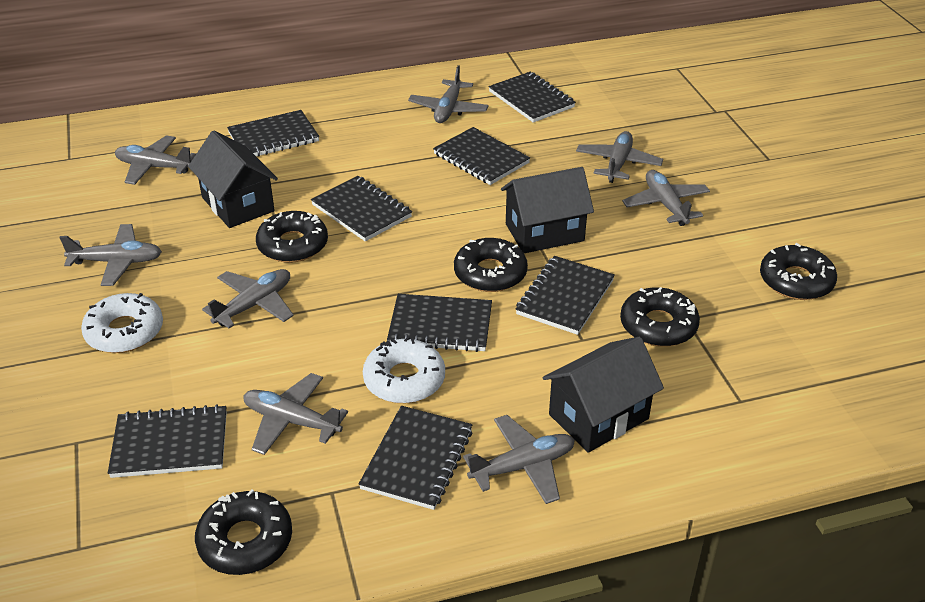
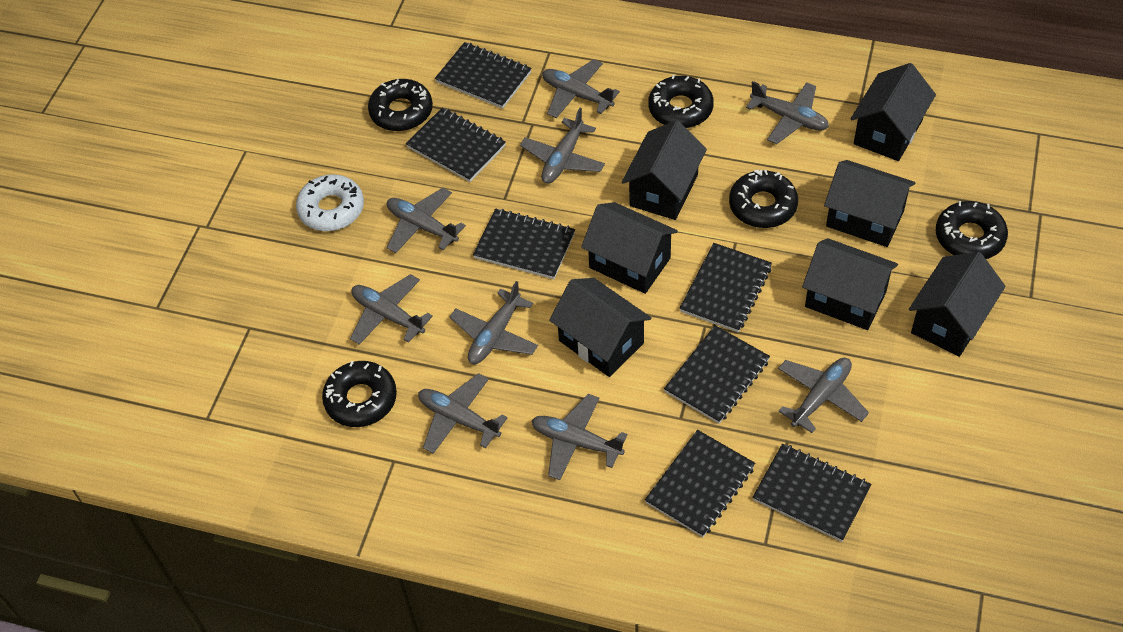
black house: [188,131,278,228] [501,167,594,253] [543,336,664,453] = 3 -> [549,278,651,377] [581,202,678,294] [622,120,707,220] [802,238,898,330] [824,160,916,247] [850,63,936,161] [909,252,1006,357] = 7
black notebook: [108,404,227,478] [227,110,319,157] [311,176,412,242] [359,406,473,510] [387,294,492,352] [433,127,530,185] [489,72,576,123] [516,256,615,335] = 8 -> [406,108,506,182] [435,42,531,109] [473,209,575,279] [645,430,755,537] [664,325,770,424] [679,243,772,332] [753,444,872,542] = 7
grey plane: [59,224,162,286] [115,135,196,185] [202,269,294,328] [243,373,348,455] [408,65,489,123] [463,415,575,504] [576,131,663,183] [622,170,710,226] = 8 -> [350,274,433,345] [387,188,466,253] [418,373,507,454] [450,281,538,364] [520,108,605,184] [532,394,627,480] [542,59,620,118] [746,81,829,144] [778,358,869,433] = 9
white donut: [81,293,163,353] [363,337,445,403] = 2 -> [296,174,364,231] = 1

